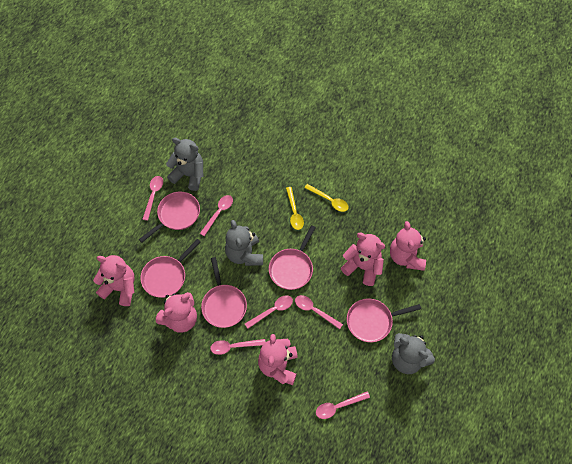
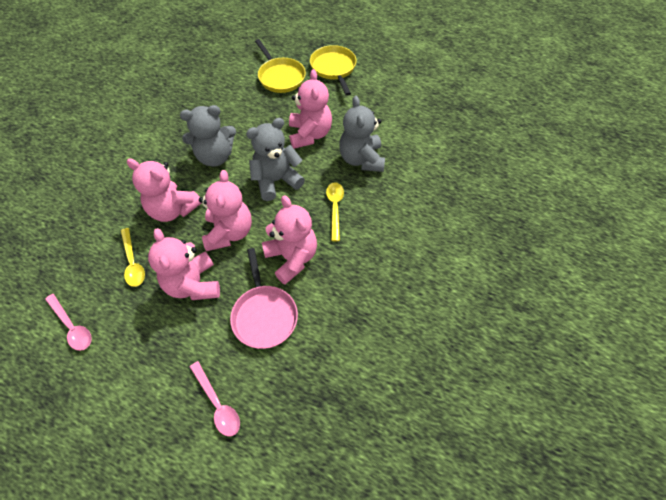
pink pan: [139,192,200,243] [140,239,201,298] [201,257,247,328] [269,225,316,290] [347,299,421,342] = 5 -> [230,248,298,349] = 1
pink spoon: [142,176,163,221] [200,195,233,236] [210,339,266,355] [245,295,293,329] [295,295,343,329] [316,392,370,419] = 6 -> [45,294,92,351] [190,361,240,436] = 2
yellow pan: none = 0 -> [255,39,306,93] [310,45,357,96] = 2

